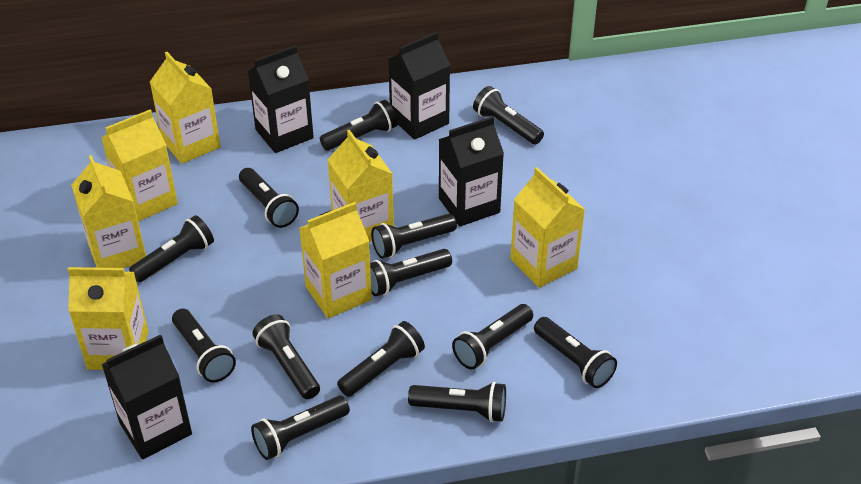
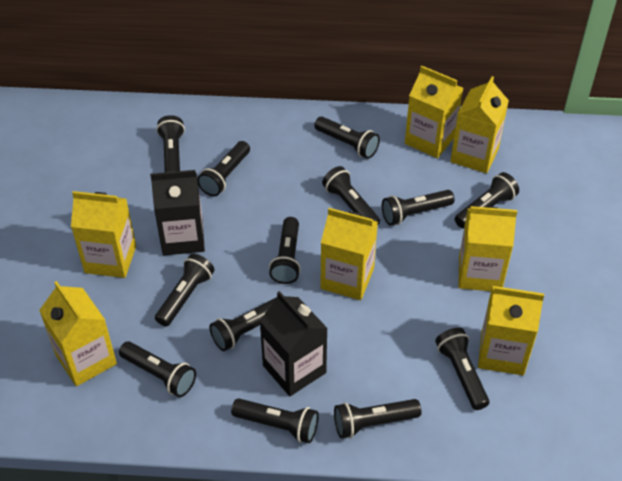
black carton: [102,334,192,459] [248,45,314,153] [388,32,450,140] [439,116,504,227] = 4 -> [150,170,205,255] [260,291,328,396] = 2

